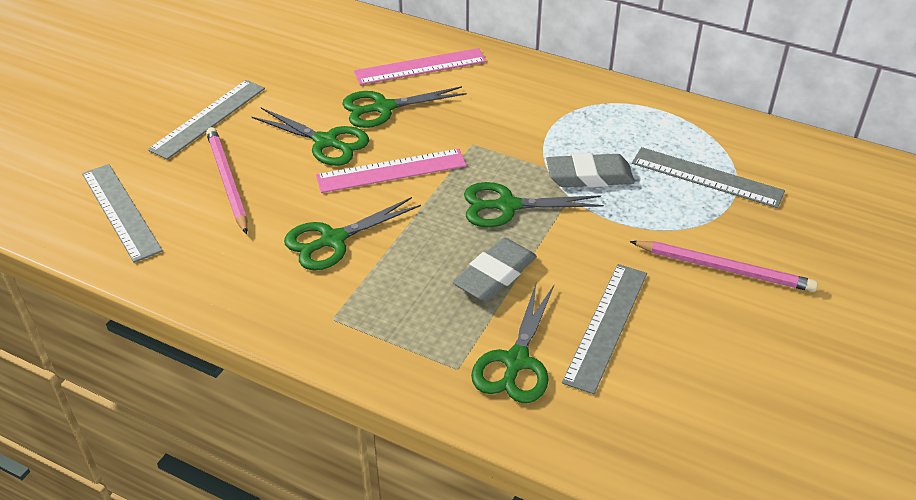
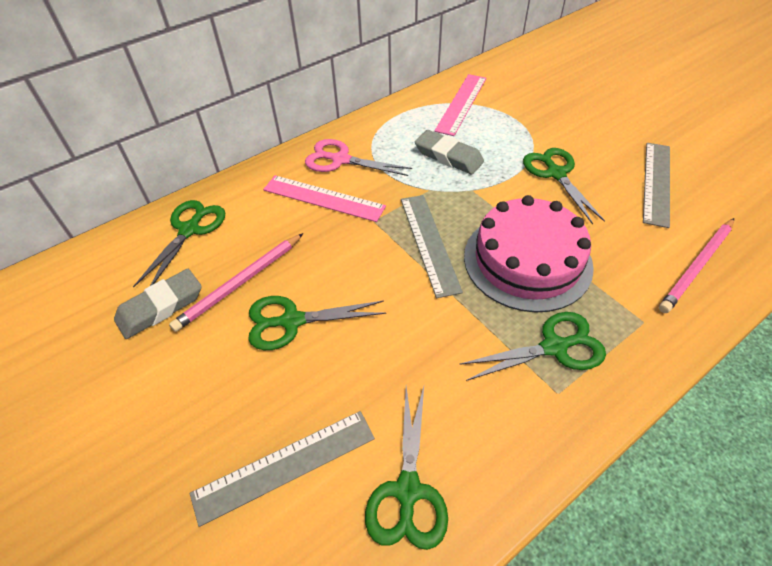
grey ruler: [82,164,163,263] [148,80,265,160] [562,264,647,394] [632,147,785,208] = 4 -> [190,411,375,527] [401,195,463,298] [643,143,670,228] = 3
pink cake: none = 0 -> [464,195,594,313] = 1
pink scissors: none = 0 -> [305,139,412,176] = 1

